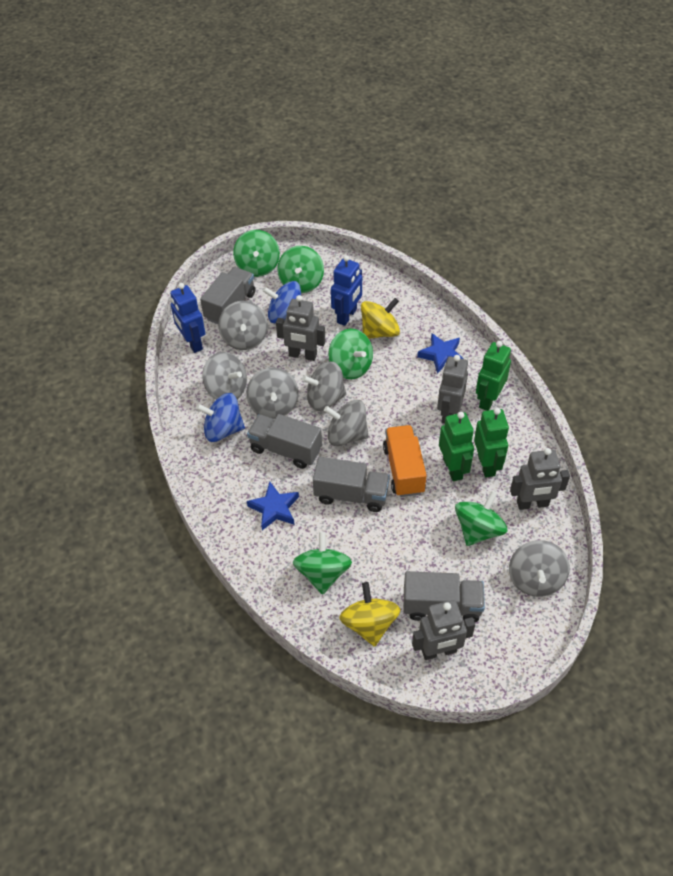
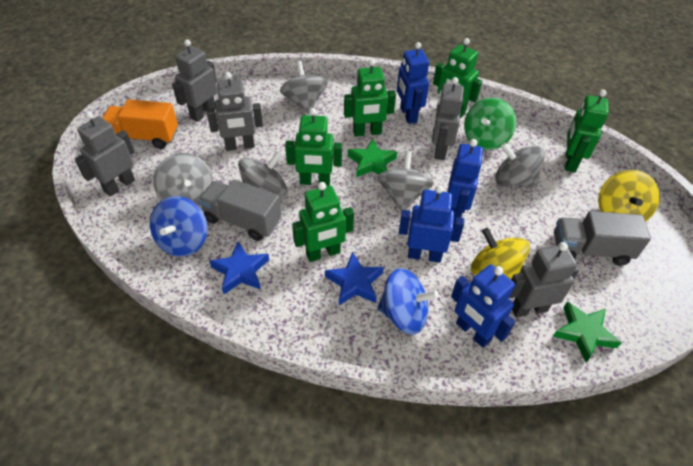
blue robot: [170,283,206,353] [331,255,362,326] = 2 -> [397,42,429,124] [399,185,464,262] [447,139,483,220] [451,265,516,348] = 4
green robot: [439,412,474,481] [474,408,509,477] [476,341,511,411] = 3 -> [285,108,342,186] [292,182,354,262] [344,59,396,137] [433,38,482,118] [565,90,609,172] = 5
green spinning top: [233,230,280,277] [277,246,324,293] [293,532,352,595] [328,329,373,379] [455,491,508,546] = 5 -> [464,98,516,150] = 1
green star: none = 0 -> [348,139,397,177] [553,302,622,363] = 2
grey robot: [276,295,325,361] [412,600,475,660] [437,355,468,424] [510,448,570,510] = 4 -> [75,112,135,196] [172,40,218,122] [207,72,263,151] [432,77,464,160] [509,242,579,317] = 5
grey spinning top: [202,352,247,400] [218,301,268,350] [246,368,299,419] [302,361,346,411] [324,400,369,446] [509,540,570,597] = 6 -> [153,153,213,206] [238,151,287,196] [280,61,328,114] [377,151,434,212] [495,143,545,188] = 5
grey truck: [200,267,255,324] [247,414,322,469] [313,457,390,512] [404,571,485,622] = 4 -> [198,179,281,241] [554,211,651,266] = 2

